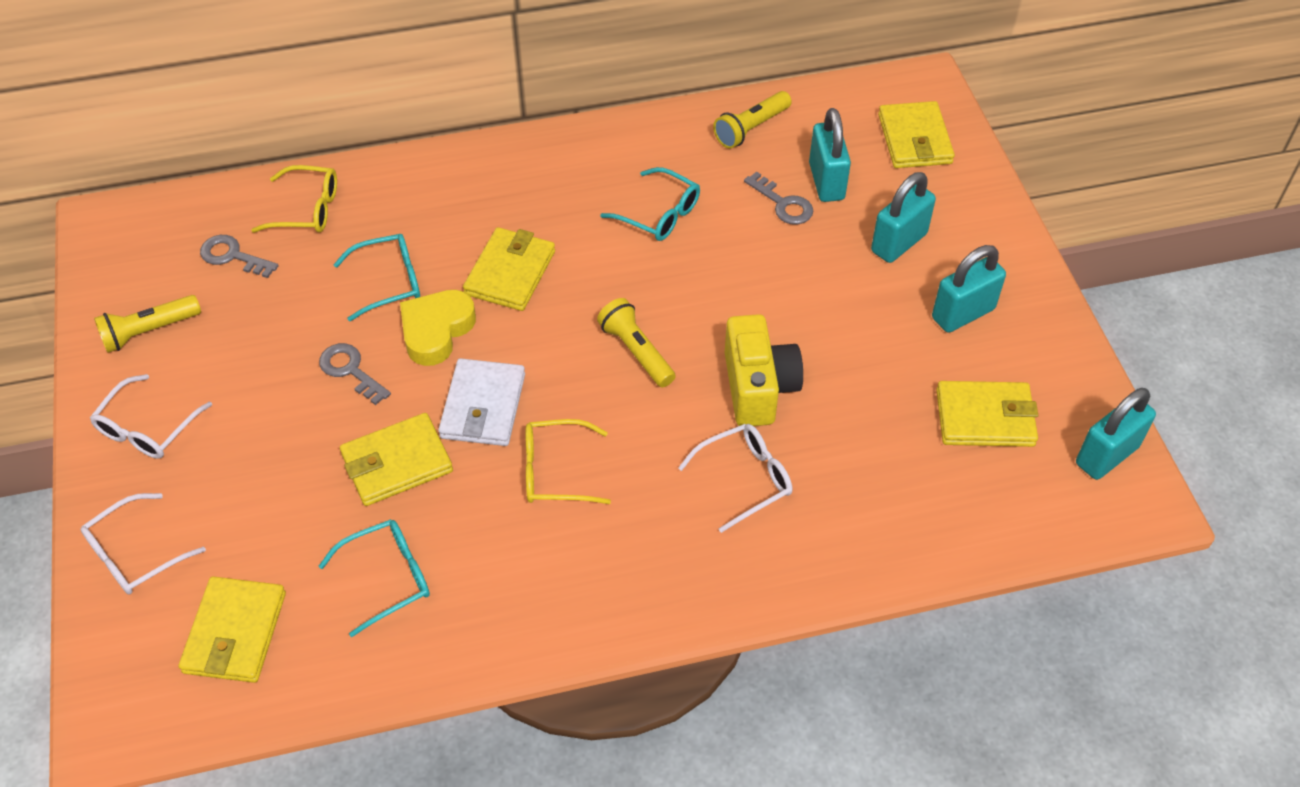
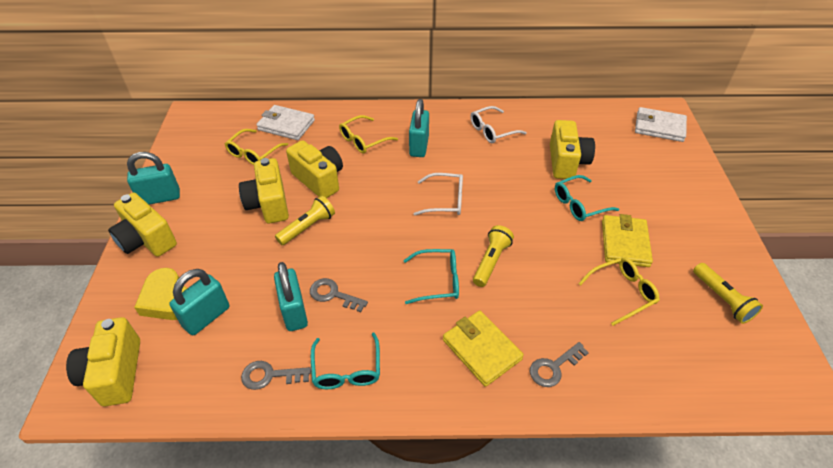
white glasses: [80,493,206,595] [90,374,212,459] [678,424,792,533] = 3 -> [414,173,463,215] [470,106,527,143] = 2
white wallet: [438,358,525,446] = 1 -> [256,105,315,140] [635,107,687,142] = 2
yellow camera: [725,314,803,426] = 1 -> [66,317,140,407] [108,193,177,257] [239,158,289,224] [286,140,343,198] [550,120,595,179] = 5
yellow glasses: [251,165,337,233] [526,419,611,504] = 2 -> [225,129,288,165] [339,115,398,154] [578,257,660,326] = 3
yellow wallet: [179,576,286,683] [340,413,453,506] [463,227,555,311] [878,101,955,168] [936,381,1039,447] = 5 -> [443,310,524,387] [602,214,653,267] = 2

